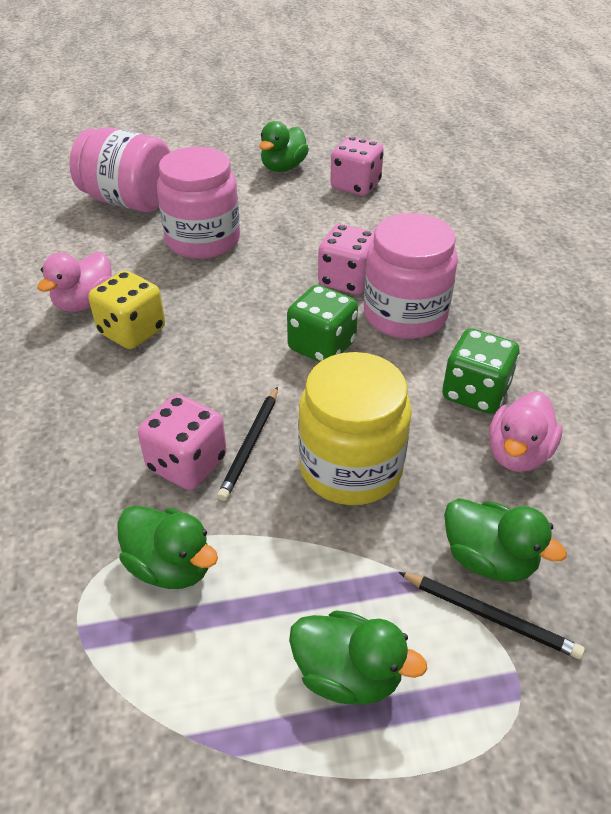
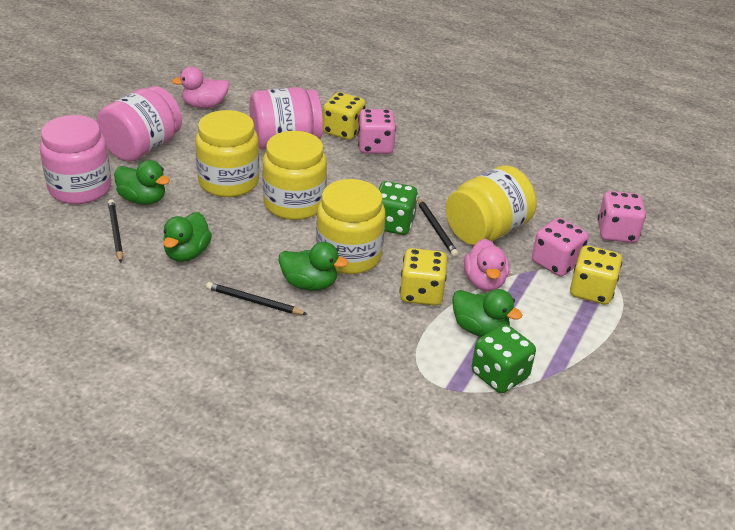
black pencil: [217,386,278,501] [399,572,585,659] = 2 -> [108,199,123,262] [206,282,308,315] [417,198,458,257] = 3
yellow dice: [88,271,165,349] = 1 -> [323,92,366,140] [399,248,447,306] [570,245,622,304] = 3
yellow jar: [298,352,412,505] = 1 -> [195,110,259,197] [262,131,327,220] [316,179,385,274] [446,165,536,245] = 4

